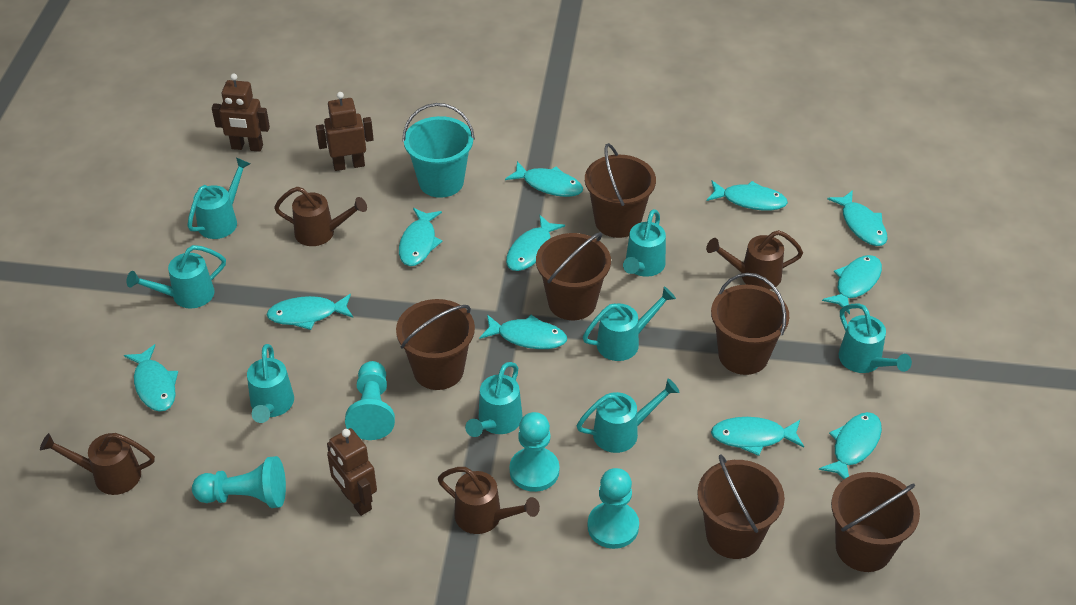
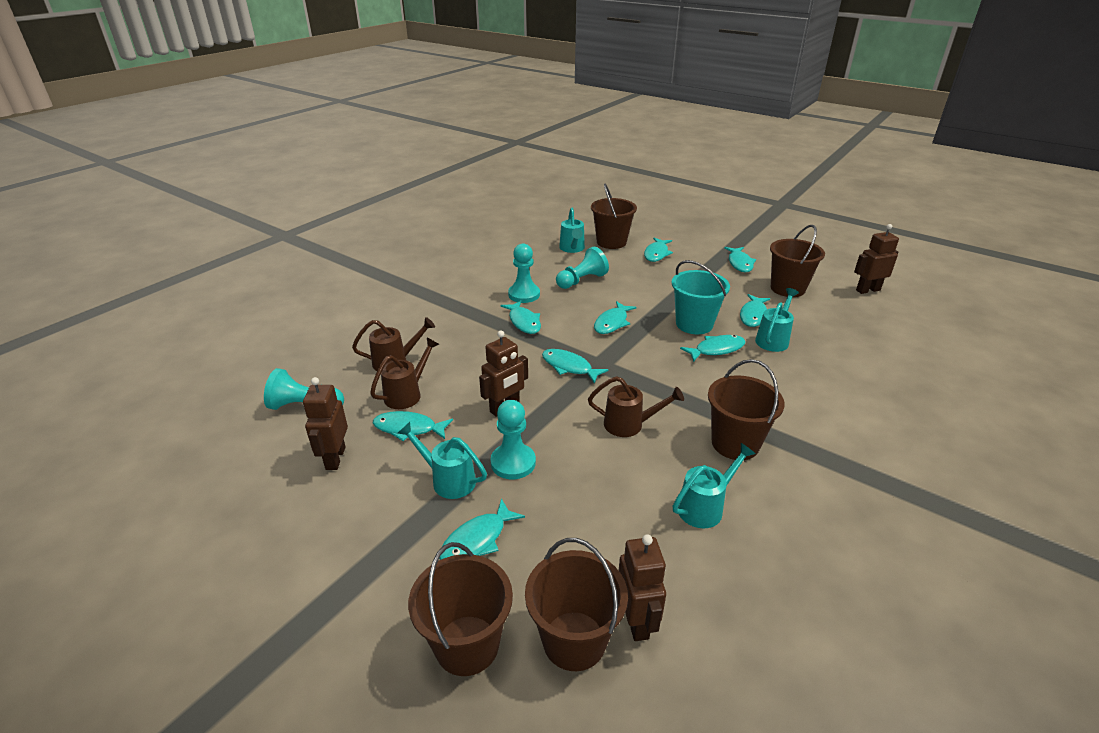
brown bucket: [396,299,475,390] [536,232,611,320] [585,143,656,238] [697,455,785,559] [711,273,789,375] [831,472,920,572] = 6 -> [408,542,513,676] [525,538,628,671] [591,184,637,249] [708,359,785,460] [770,225,825,297] = 5
brown robot: [212,74,270,152] [316,92,374,171] [327,428,377,516] = 3 -> [303,377,348,470] [479,330,528,417] [619,534,666,641] [854,224,899,294] = 4
brown watering can: [40,433,155,495] [274,187,367,246] [438,467,540,534] [706,230,803,290] = 4 -> [352,317,435,371] [370,338,439,409] [588,376,684,437] = 3
turquoise fish: [124,344,178,412] [266,294,353,330] [399,208,443,266] [479,315,567,349] [505,161,583,197] [506,215,565,271] [707,181,788,210] [711,417,804,456] [819,412,882,479] [822,255,882,314] [827,190,888,246] = 11 -> [373,411,453,441] [439,498,525,560] [500,301,541,334] [542,349,609,384] [594,301,637,334] [644,238,673,262] [680,335,746,362] [724,247,756,273] [740,294,770,327] = 9
turquoise watering can: [127,245,226,309] [187,158,250,239] [247,344,294,423] [465,362,522,437] [577,379,679,453] [583,287,676,361] [623,209,666,277] [839,303,912,373] = 8 -> [398,422,487,499] [559,207,585,253] [673,443,756,528] [755,288,799,352] = 4

